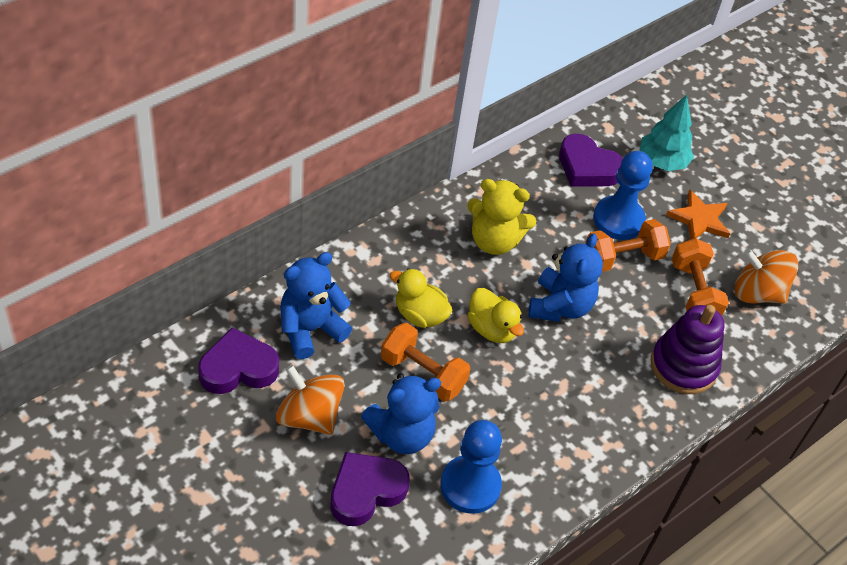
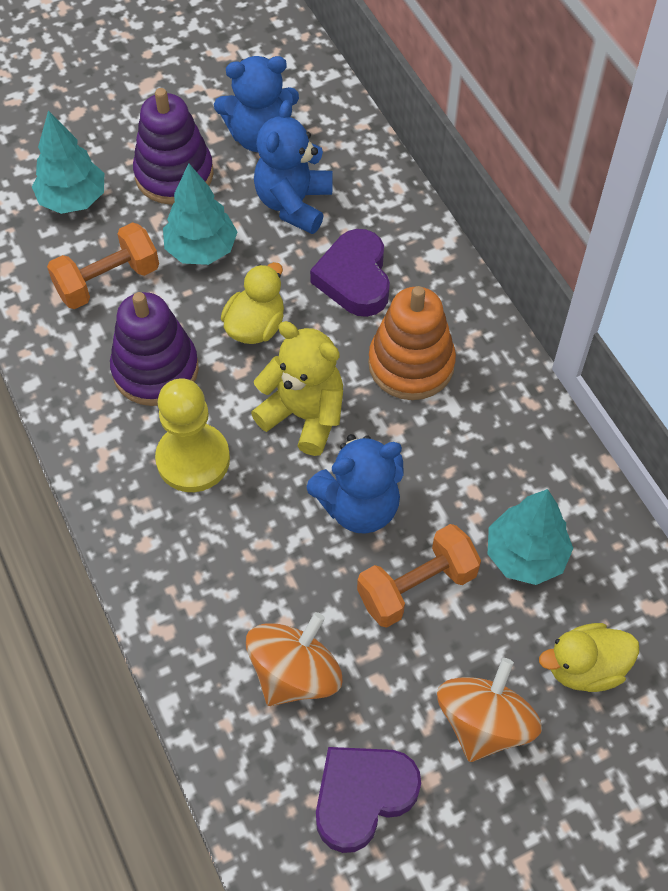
blue pawn: [440,420,502,514] [593,151,653,240] = 2 -> none = 0
orange dumbbell: [381,322,470,402] [585,219,671,272] [672,238,729,316] = 3 -> [47,222,159,309] [357,524,481,628] = 2
orange stacking toy: none = 0 -> [368,286,456,400] = 1
orange star: [666,189,730,240] = 1 -> none = 0
purple heart: [198,328,279,394] [330,452,410,526] [559,134,623,187] = 3 -> [310,229,390,317] [316,747,421,853] = 2
purple stacking toy: [651,305,725,394] = 1 -> [110,292,199,406] [133,88,214,205] = 2
turquoise tree: [639,95,694,171] = 1 -> [32,110,104,214] [163,163,237,265] [488,489,573,585] = 3
yellow pawn: none = 0 -> [155,378,230,492] = 1

